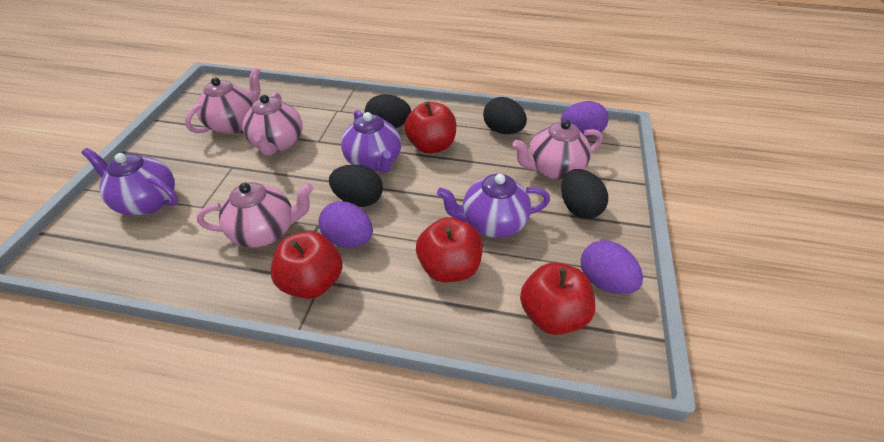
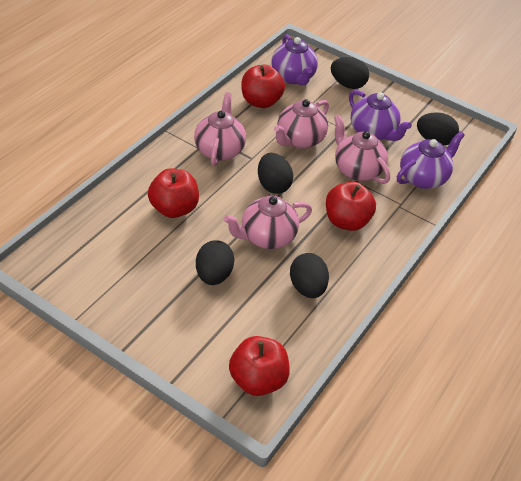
black egg: [329,165,383,207] [365,94,411,128] [483,97,527,134] [561,169,608,219] = 4 -> [196,240,234,285] [258,153,293,194] [290,253,329,298] [331,57,369,89] [417,112,459,146] = 5
purple egg: [319,201,373,247] [561,101,609,137] [581,240,643,294] = 3 -> none = 0

